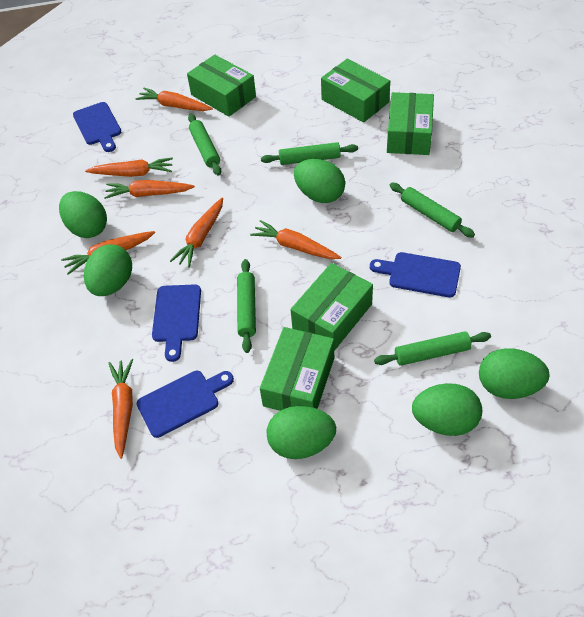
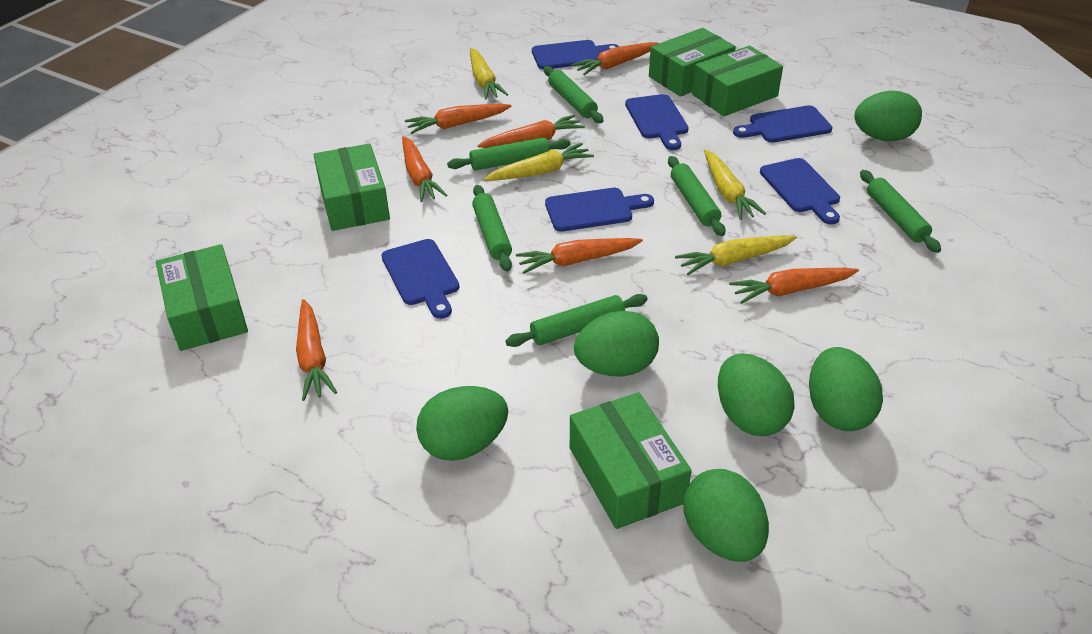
blue cutting board: [73,102,121,152] [136,371,234,438] [152,284,201,362] [370,252,461,297] = 4 -> [381,239,459,319] [532,40,619,70] [545,188,654,232] [625,94,689,150] [733,105,833,143] [760,158,840,225] = 6
green rolling pin: [188,114,221,176] [237,259,256,353] [261,142,358,165] [374,331,491,366] [389,183,475,238] = 5 -> [447,137,571,171] [472,185,512,271] [506,294,648,347] [544,66,604,123] [668,156,725,236] [860,170,941,253] = 6
yellow carrot: none = 0 -> [470,48,508,99] [484,143,594,181] [675,235,797,275] [704,149,766,220] = 4

